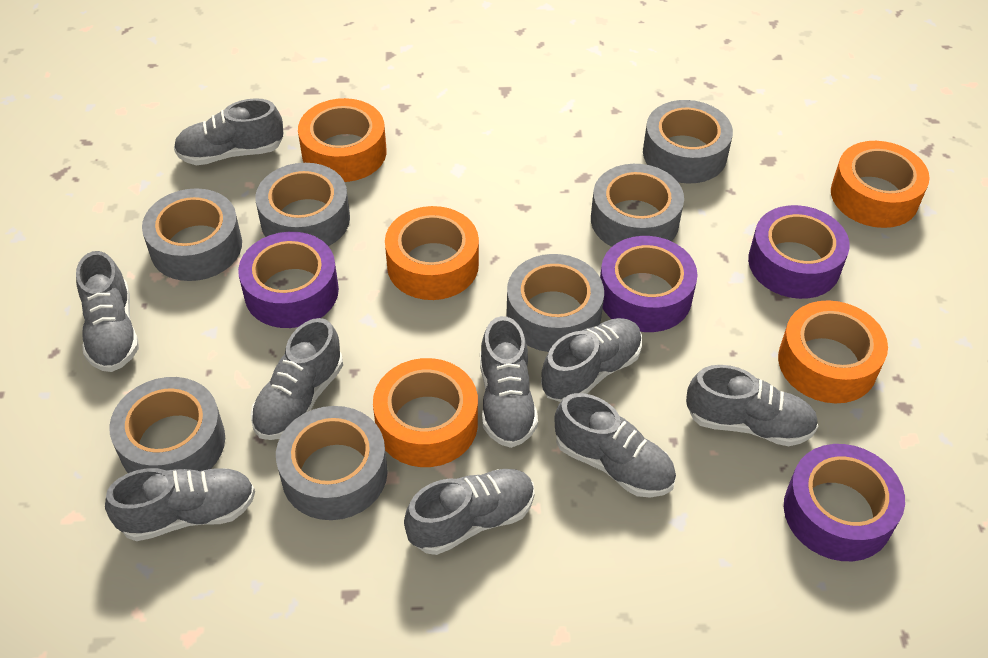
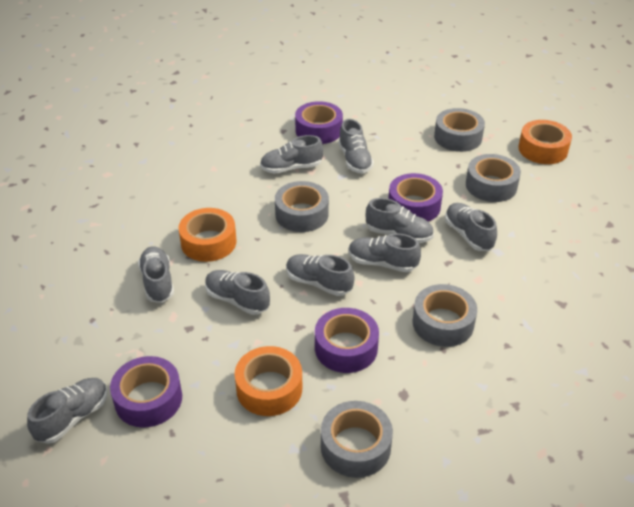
grey tape: [109,377,225,473] [142,188,242,281] [255,163,350,246] [276,406,388,520] [506,254,604,352] [591,164,684,247] [643,100,733,183] = 7 -> [275,181,329,232] [321,401,393,478] [412,284,477,347] [434,108,485,152] [466,154,521,202] = 5
orange tape: [298,98,386,182] [373,358,478,467] [385,206,479,300] [778,300,888,403] [831,141,930,228] = 5 -> [178,208,237,262] [235,346,302,416] [518,120,572,164] = 3

